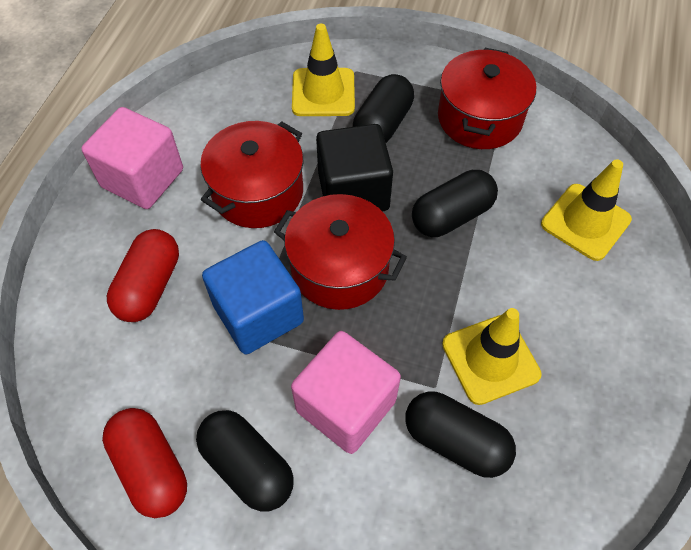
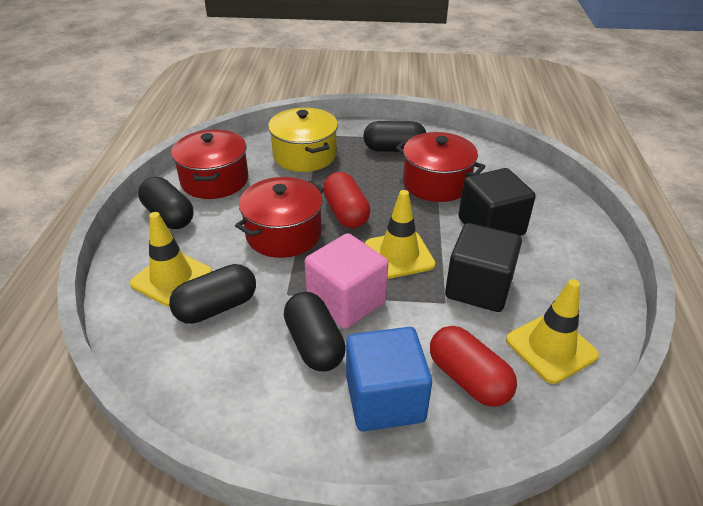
black cube: [316,124,393,212] = 1 -> [445,223,522,312] [459,168,536,236] = 2
pink cube: [81,107,183,209] [291,331,401,454] = 2 -> [305,233,388,329] = 1
yellow pot: none = 0 -> [268,108,338,172] = 1

